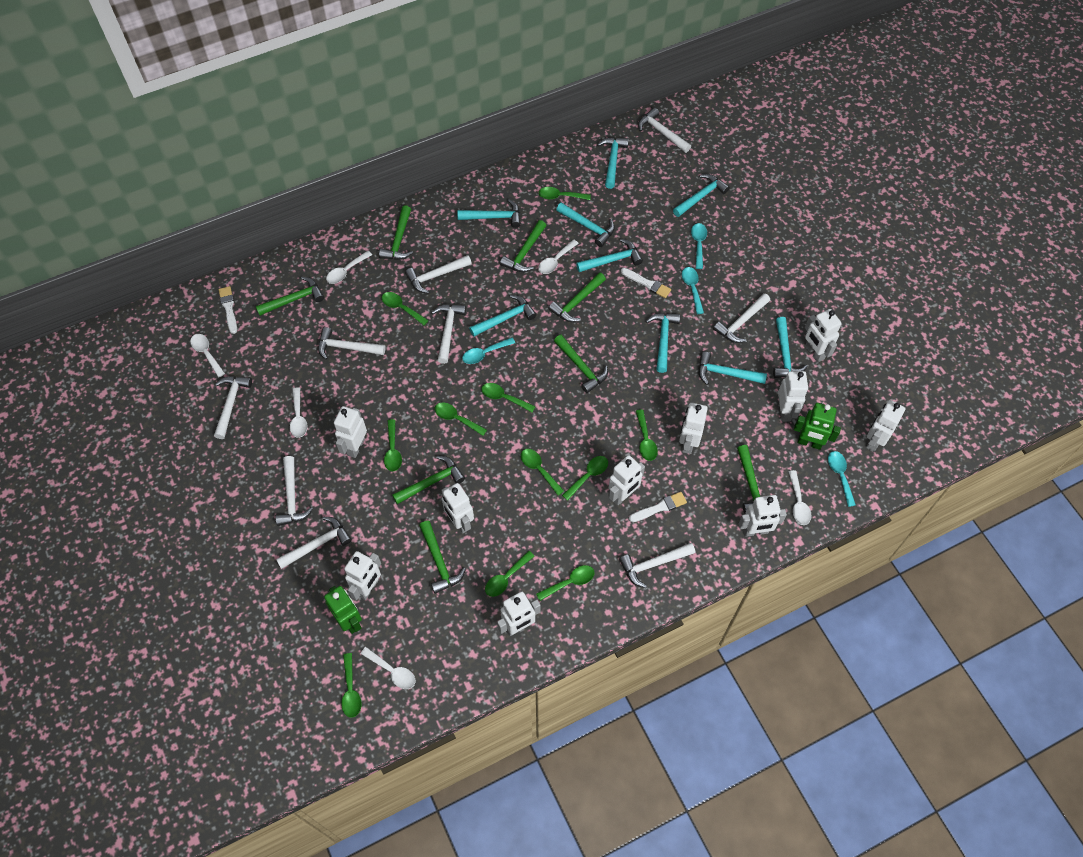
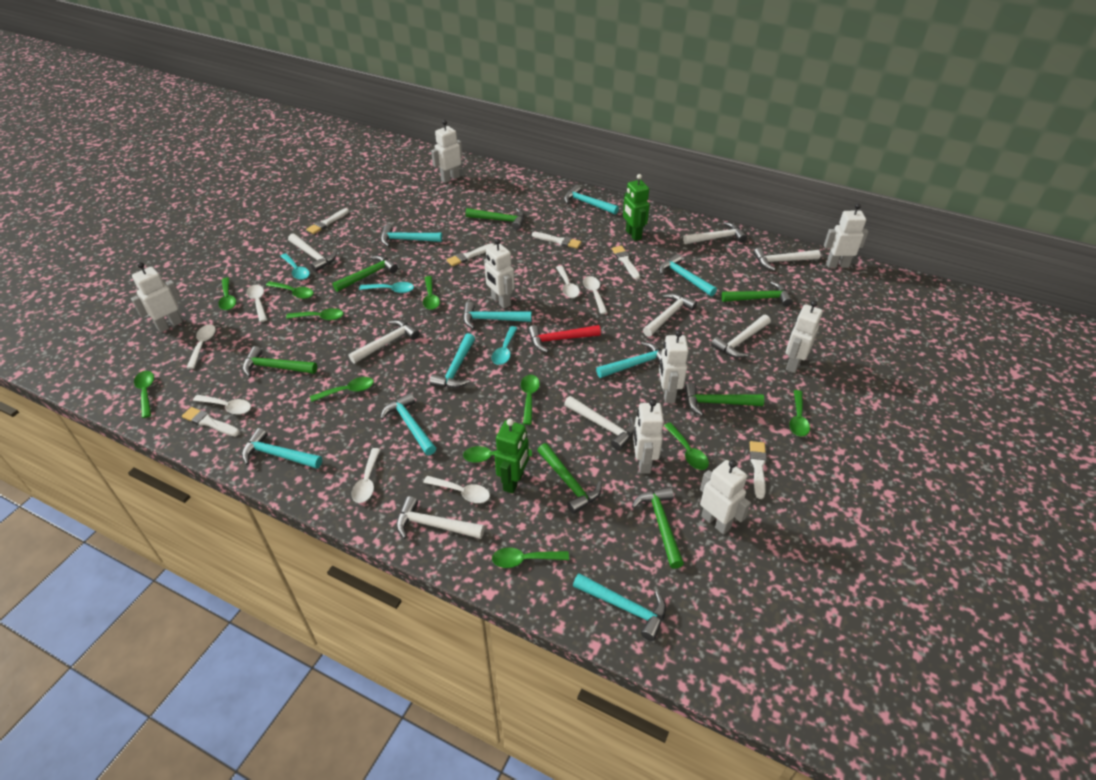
green hammer: [256,276,324,316] [379,205,413,260] [392,456,465,504] [419,521,466,594] [500,220,547,272] [548,273,606,322] [554,335,608,393] [737,445,778,514] = 8 -> [243,346,317,377] [332,255,398,292] [465,208,524,230] [537,443,602,514] [632,487,684,569] [684,383,764,416] [721,281,793,307] = 7
red hammer: none = 0 -> [528,325,601,352] = 1
turquoise spoon: [462,337,515,364] [682,267,704,314] [691,223,707,269] [828,451,856,507] = 4 -> [280,253,310,280] [359,282,414,293] [492,326,517,365] = 3
white brush: [219,286,237,334] [621,268,671,298] [629,492,687,522] = 3 -> [182,407,240,436] [306,208,349,234] [447,243,494,266] [532,232,581,249] [612,246,640,279] [750,441,767,499] = 6
white hammer: [214,376,252,439] [275,456,313,526] [276,517,352,569] [318,327,385,360] [405,255,472,294] [431,304,466,364] [619,543,695,588] [638,108,691,153] [713,293,770,343] = 9 -> [288,233,337,272] [349,320,420,364] [396,496,485,539] [564,396,635,450] [643,293,697,337] [683,222,747,244] [711,315,771,358] [753,247,820,271] = 8
white robot: [334,406,367,458] [344,551,381,600] [441,483,474,533] [497,592,541,636] [609,455,645,505] [679,403,708,454] [739,495,787,537] [778,371,808,422] [805,309,842,363] [866,400,906,452] = 10 -> [131,262,182,332] [431,120,463,183] [484,239,515,308] [633,399,664,473] [659,330,689,403] [700,460,751,534] [786,301,823,373] [824,204,868,268] = 8
white spoon: [190,334,225,378] [290,387,308,438] [326,251,372,284] [361,647,415,689] [538,239,579,274] [788,470,812,525] = 6 -> [186,324,216,369] [193,395,251,415] [247,285,267,322] [351,448,381,503] [423,476,490,503] [556,266,580,298] [583,276,608,314] = 7

